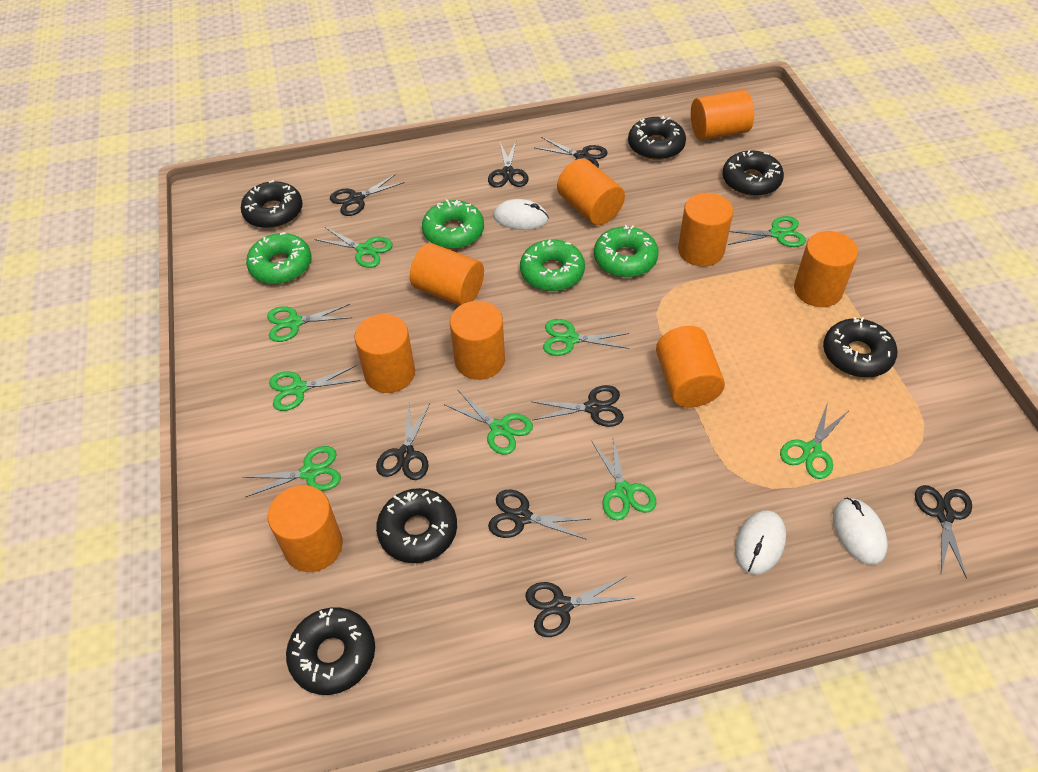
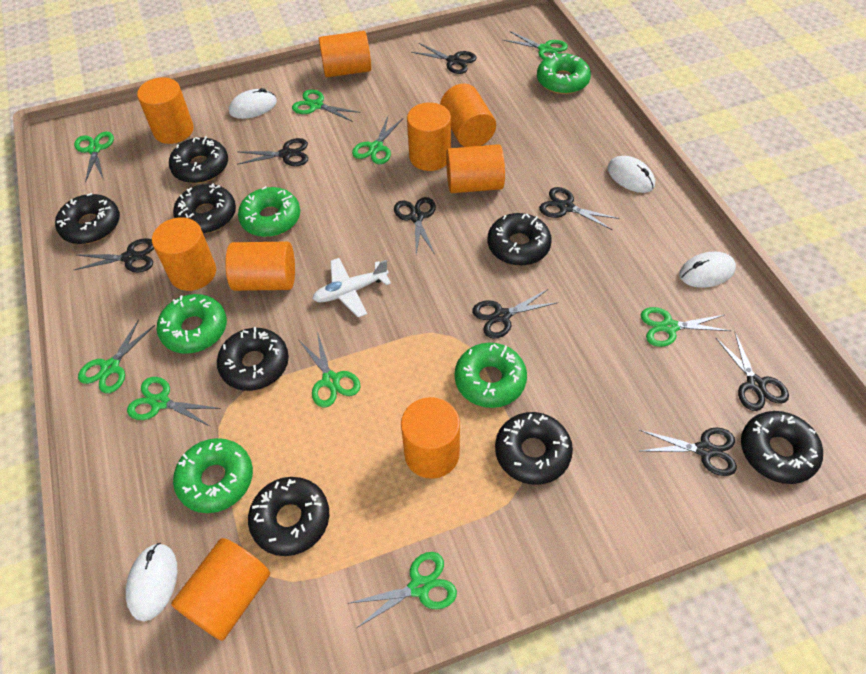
black donut: [241,180,303,228] [286,607,375,695] [376,488,457,563] [628,116,686,160] [722,150,784,196] [823,317,897,377] = 6 -> [55,193,120,244] [169,136,228,183] [173,183,236,234] [217,327,289,391] [248,477,329,556] [488,213,552,266] [495,412,573,485] [741,411,823,484] = 8
green donut: [246,232,311,284] [422,199,484,249] [520,239,585,291] [594,225,659,277] = 4 -> [157,294,227,354] [173,438,253,513] [238,186,300,237] [455,343,527,408] [537,53,591,94] = 5
white mouse: [493,199,549,230] [735,510,786,575] [833,497,888,565] = 3 -> [126,543,177,621] [229,88,277,119] [608,156,655,193] [679,251,736,288] = 4
white plane: none = 0 -> [312,258,391,317] = 1

